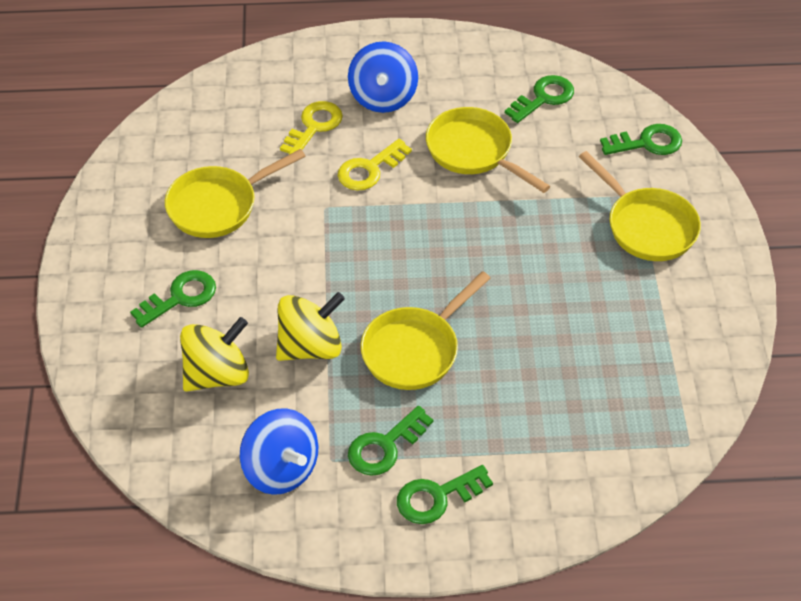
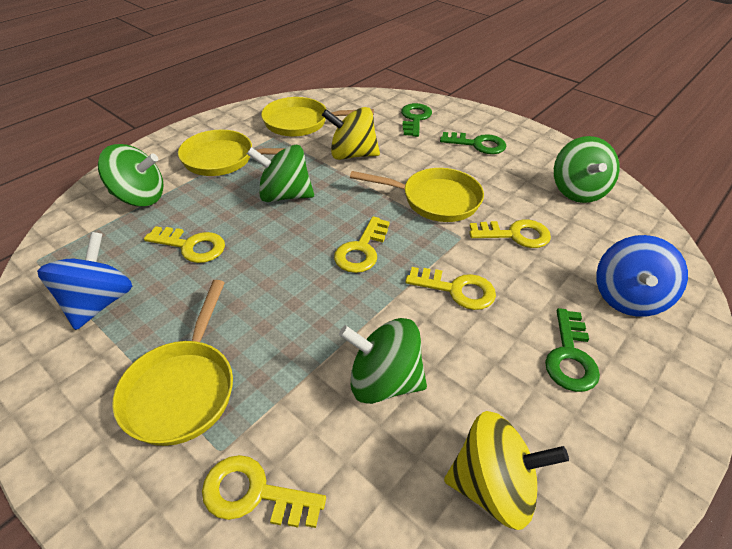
green key: [130,270,216,328] [348,406,433,476] [397,465,493,524] [505,75,574,123] [600,124,682,155] = 5 -> [401,103,432,137] [440,132,506,154] [545,308,600,392] = 3
green spinning top: none = 0 -> [98,144,164,207] [247,145,314,202] [339,318,427,404] [554,136,620,203] = 4
yellow key: [280,101,343,155] [338,139,412,191] = 2 -> [144,226,225,263] [202,455,326,528] [334,216,390,273] [405,267,496,310] [469,219,551,248] = 5

